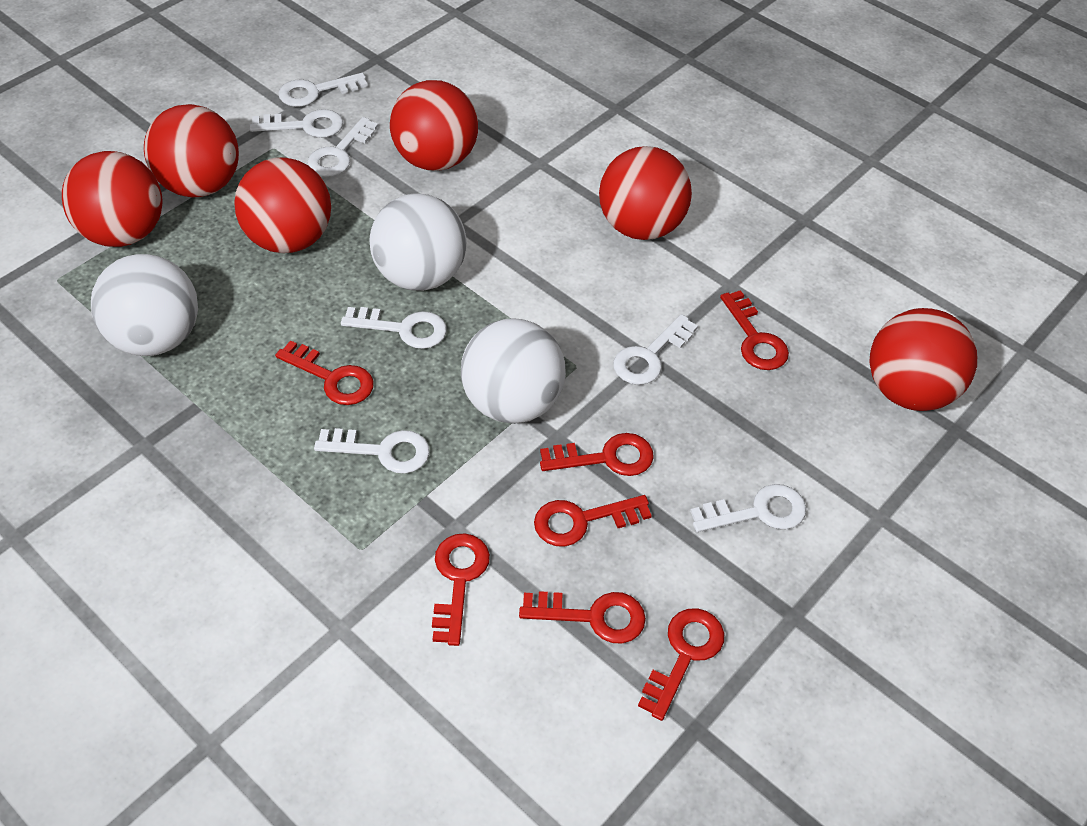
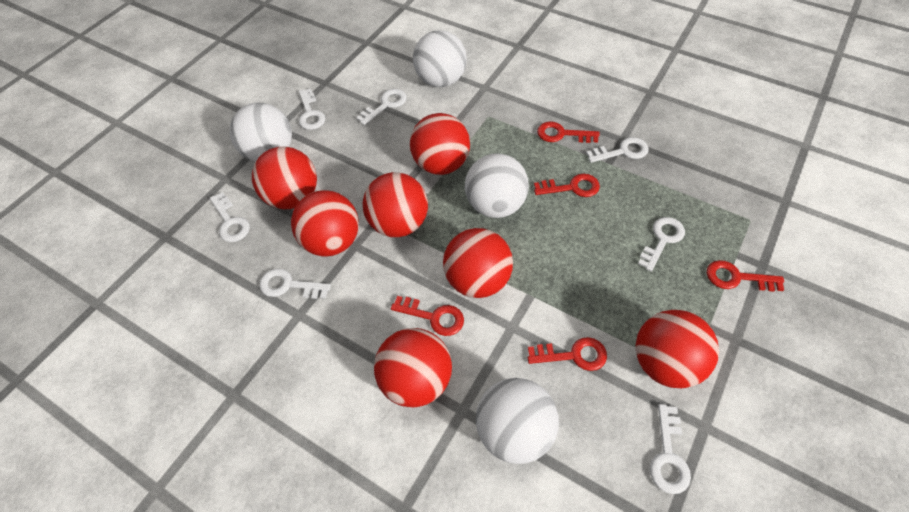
red ball: [62,151,162,247] [144,104,239,197] [234,157,331,253] [390,80,478,171] [599,146,692,240] [869,308,977,411] = 6 -> [252,147,317,209] [291,190,359,257] [363,172,428,237] [374,328,452,407] [410,113,470,175] [443,228,513,298] [636,310,719,388] = 7
red key: [275,340,374,405] [432,533,490,646] [519,591,646,644] [534,495,652,547] [540,433,654,476] [638,608,724,721] [720,290,789,370] = 7 -> [391,296,464,336] [528,337,607,371] [534,173,600,197] [537,121,600,143] [707,260,784,292] = 5
white ball: [91,254,198,356] [370,193,467,291] [461,318,566,424] = 3 -> [230,103,292,162] [413,30,467,87] [465,154,529,218] [476,378,559,464] = 4

